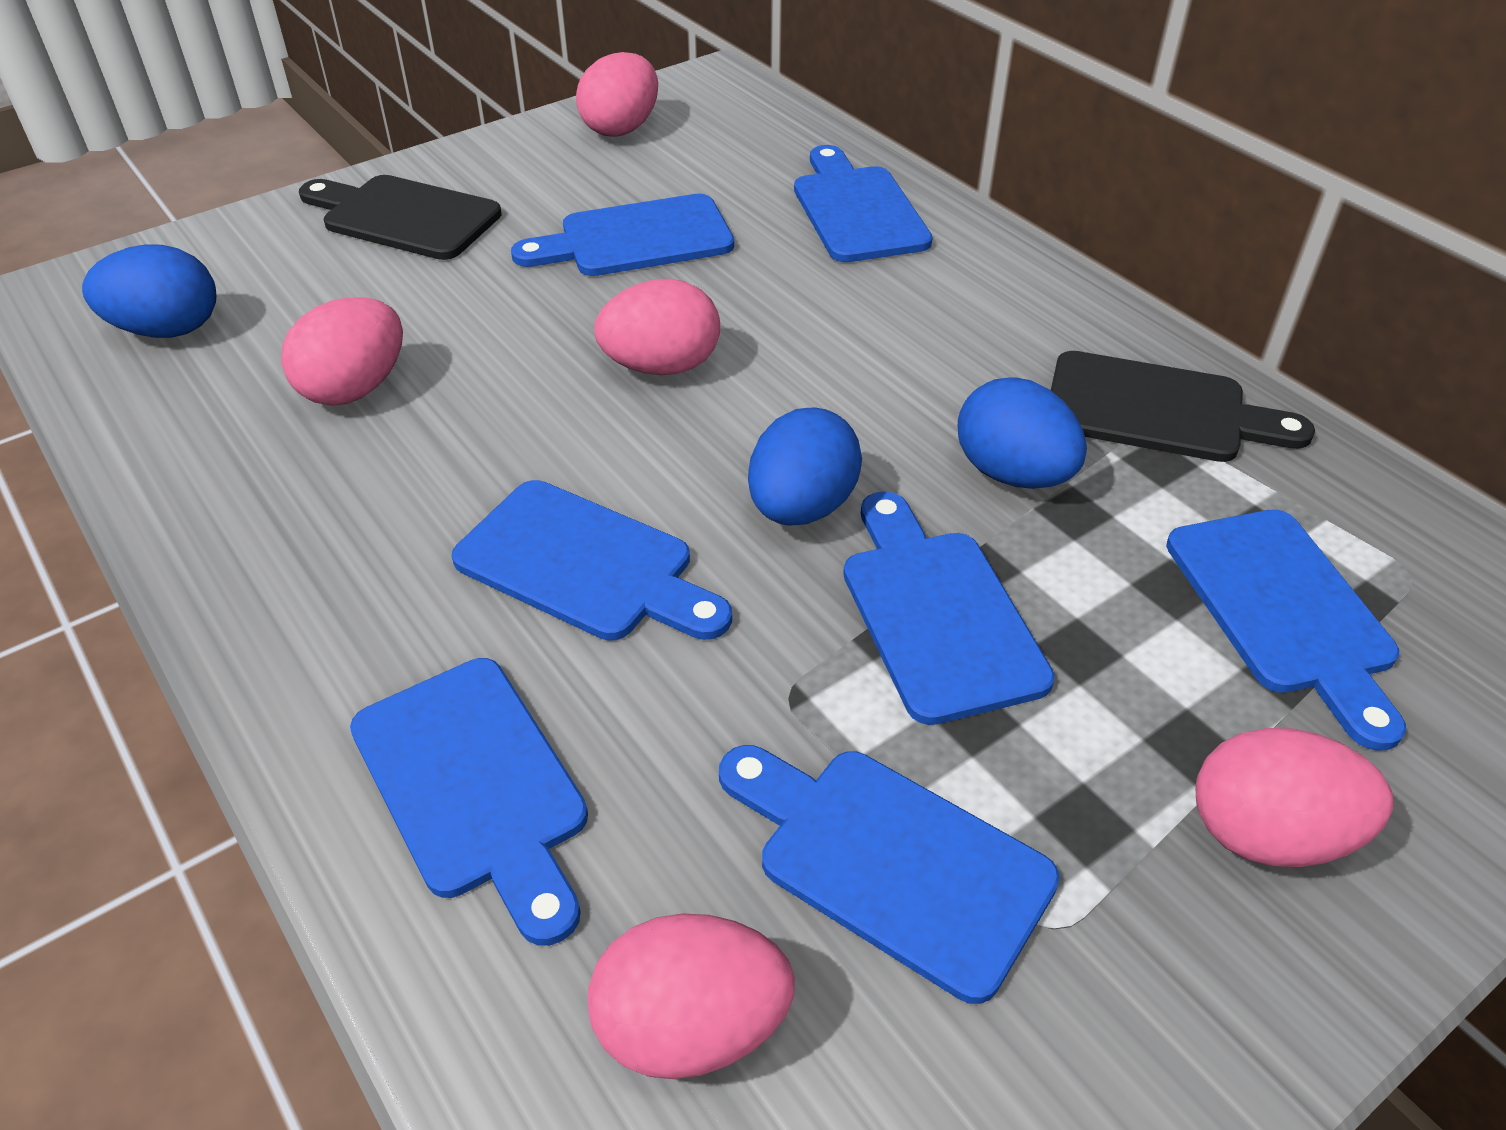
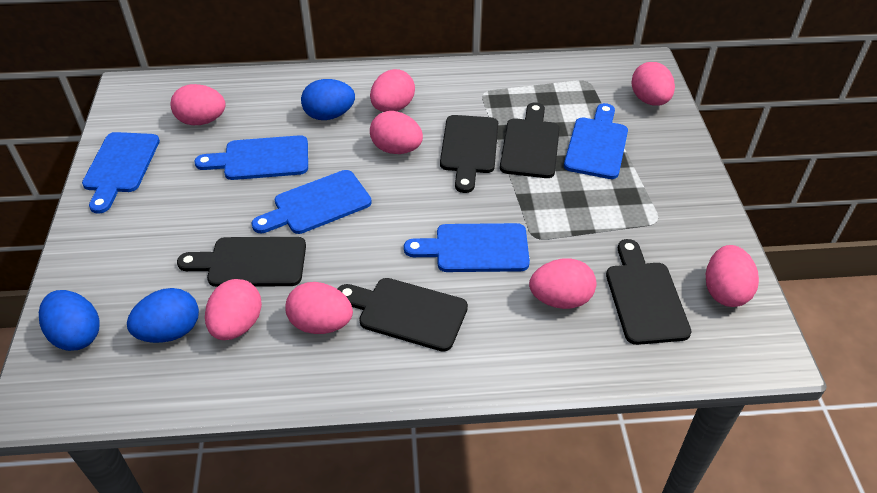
black cutting board: [299,175,502,260] [1051,351,1315,462] = 2 -> [177,237,306,287] [338,278,468,352] [440,115,498,193] [500,102,560,178] [606,239,691,345] = 5
blue cutting board: [350,658,588,946] [452,480,732,641] [511,194,734,276] [719,745,1060,1004] [794,145,933,262] [843,491,1055,725] [1166,509,1406,751] = 7 -> [82,132,160,214] [194,135,308,180] [251,170,372,234] [404,223,530,272] [564,103,628,179] = 5
pink egg: [281,297,403,406] [576,52,658,136] [588,913,795,1079] [594,279,720,375] [1196,728,1393,867] = 5 -> [170,84,226,125] [205,279,262,340] [286,282,353,334] [370,69,415,112] [370,111,423,154] [529,258,596,309] [631,62,675,106] [706,245,759,307] = 8

